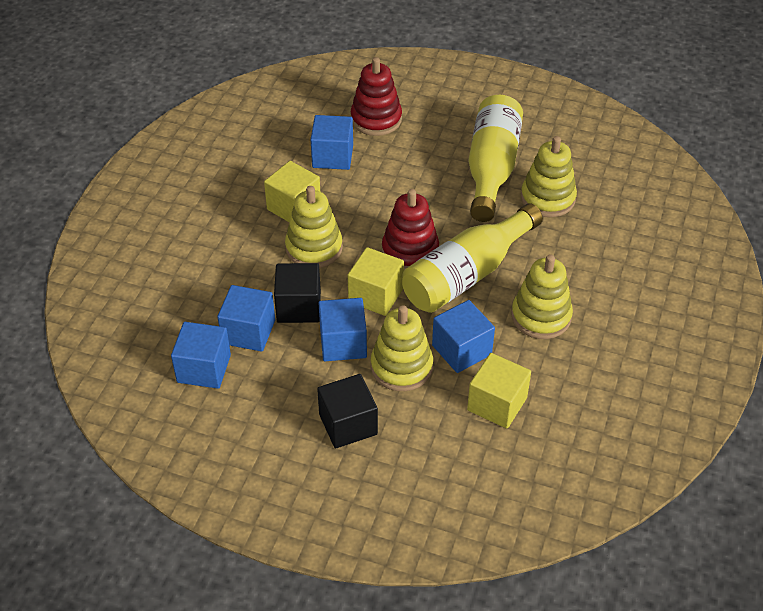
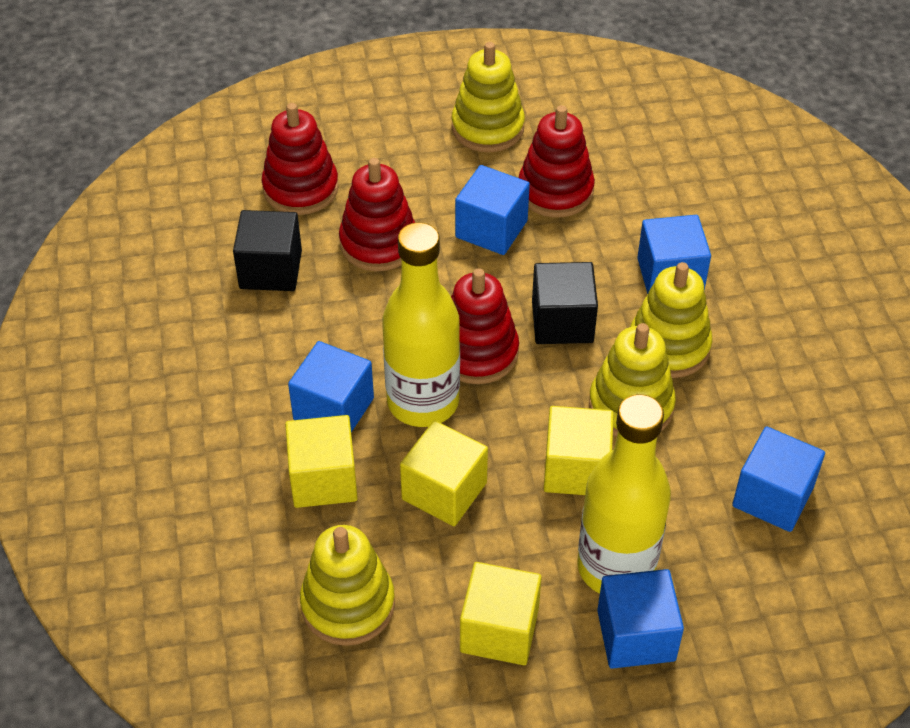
red stacking toy: [351,57,402,136] [382,189,439,270] = 2 -> [262,103,339,215] [339,158,415,271] [451,268,519,384] [519,105,595,218] = 4
yellow cube: [264,161,320,223] [348,247,404,316] [467,353,531,429] = 3 -> [285,415,358,508] [400,421,488,526] [460,562,542,665] [544,406,614,495] = 4

